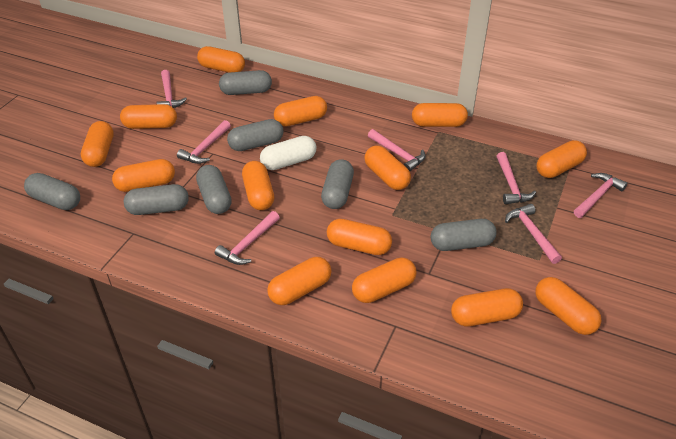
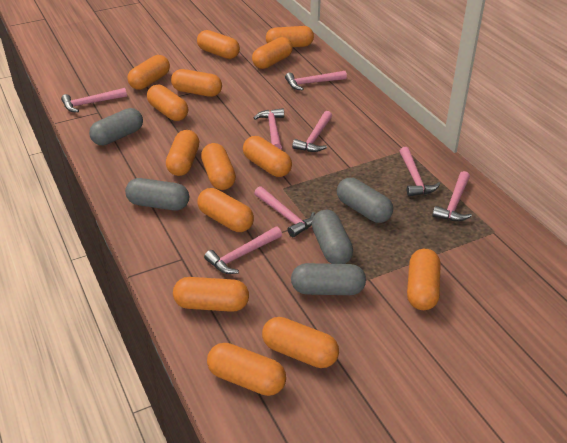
grey capsule: [24,173,80,210] [124,184,189,215] [196,165,232,214] [219,70,272,95] [227,119,284,151] [321,159,354,209] [431,219,497,251] = 7 -> [89,108,143,145] [125,178,189,211] [291,263,366,295] [312,210,353,264] [337,178,393,223] = 5
pink hammer: [157,70,187,108] [177,120,231,164] [215,211,280,265] [368,129,426,171] [497,152,536,204] [505,204,562,264] [574,173,627,218] = 7 -> [61,88,127,112] [204,227,282,274] [254,108,284,150] [254,186,315,237] [285,71,347,91] [292,111,332,152] [400,147,440,196] [432,171,472,221] = 8
white capsule: [260,136,316,170] = 1 -> none = 0

